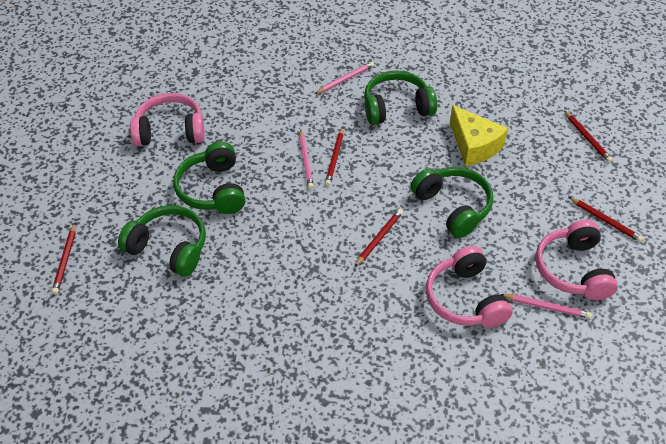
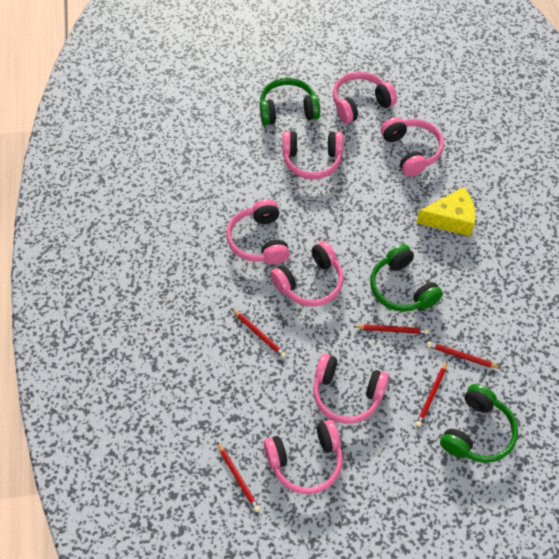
green headphones: [118,205,206,277] [173,142,246,214] [364,70,437,125] [411,167,493,238] = 4 -> [260,77,320,125] [370,244,443,312] [440,384,518,463] = 3
pink headphones: [130,93,205,146] [426,246,513,328] [535,220,618,300] = 3 -> [226,199,290,265] [264,420,343,494] [270,241,344,307] [282,131,343,179] [313,354,389,424] [333,72,397,124] [381,117,444,177] = 7
pink pencil: [299,130,314,189] [315,62,374,94] [500,294,592,319] = 3 -> none = 0

